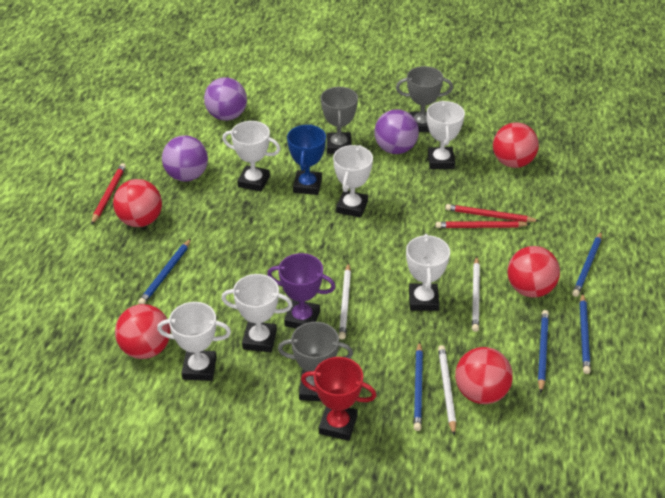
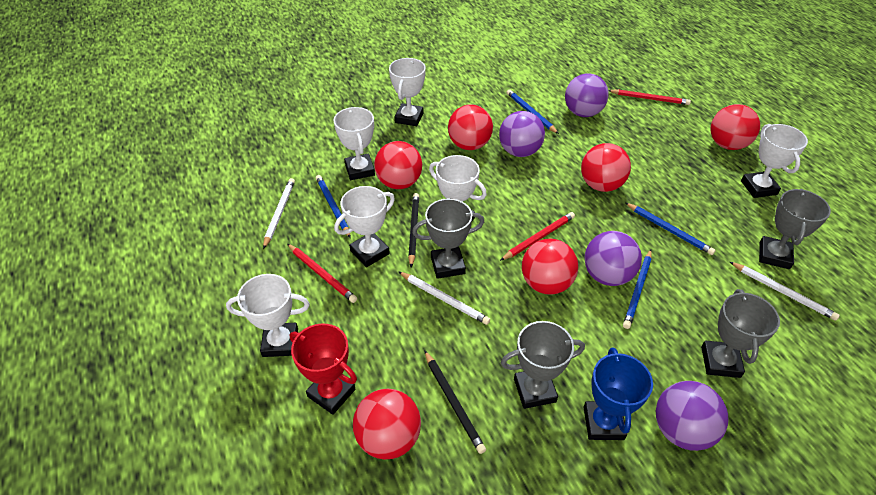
black pencil: none = 0 -> [408,193,419,267] [424,350,486,454] = 2
blue pencil: [138,239,191,304] [414,341,423,431] [538,310,549,393] [572,231,602,297] [580,293,591,374] = 5 -> [316,175,351,238] [507,89,559,134] [623,249,652,329] [626,203,716,255] = 4
grey trophy: [278,322,353,402] [321,87,358,154] [396,66,453,132] = 3 -> [412,199,484,279] [501,321,585,409] [701,289,780,378] [759,189,831,269] = 4
purple ball: [162,135,208,182] [204,77,247,121] [374,109,419,154] = 3 -> [499,111,545,157] [565,73,609,117] [584,231,642,286] [655,381,729,451] = 4
purple trophy: [267,253,335,329] = 1 -> none = 0
red ball: [113,179,162,227] [115,304,170,359] [455,347,513,404] [493,122,539,168] [507,246,560,298] = 5 -> [353,389,421,459] [374,141,422,189] [448,104,493,150] [522,239,578,295] [581,143,631,192] [711,104,760,150] = 6

